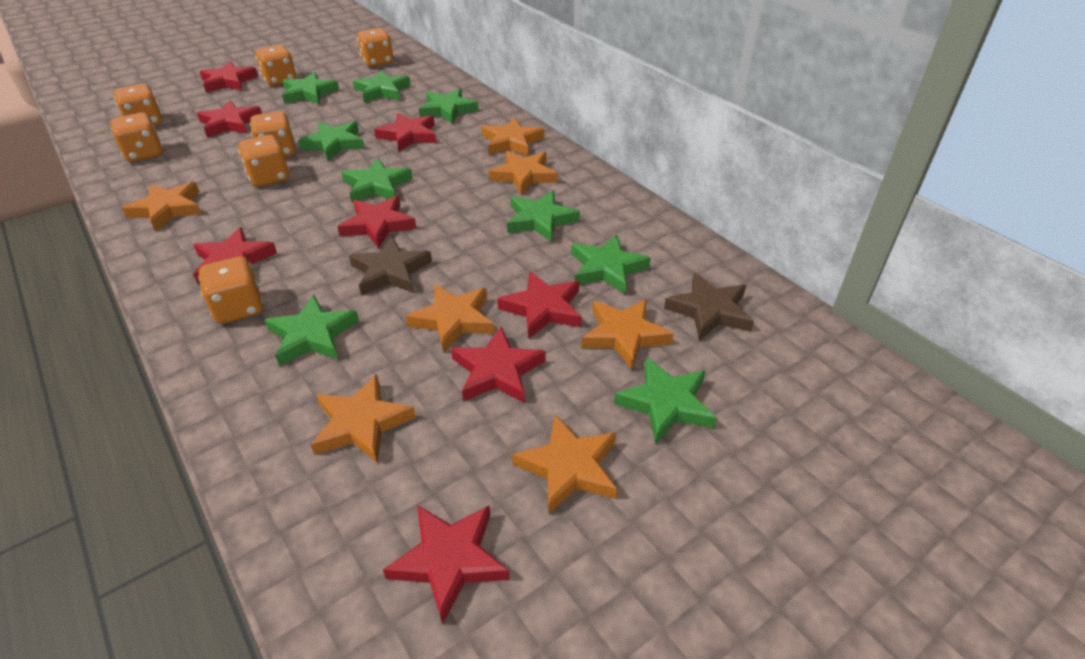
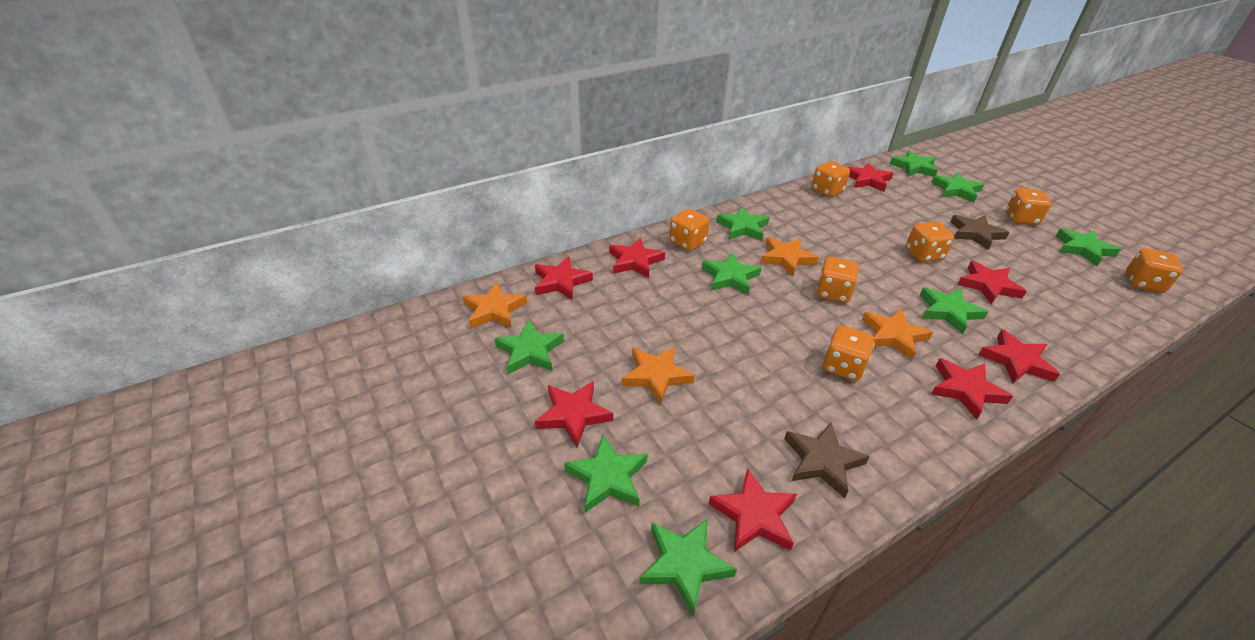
orange star: [122,182,201,231] [311,374,416,464] [405,284,495,353] [482,117,544,156] [489,151,558,195] [512,415,617,514] [581,299,674,370] = 7 -> [462,282,527,329] [622,346,695,405] [760,237,819,276] [862,308,933,360] = 4

